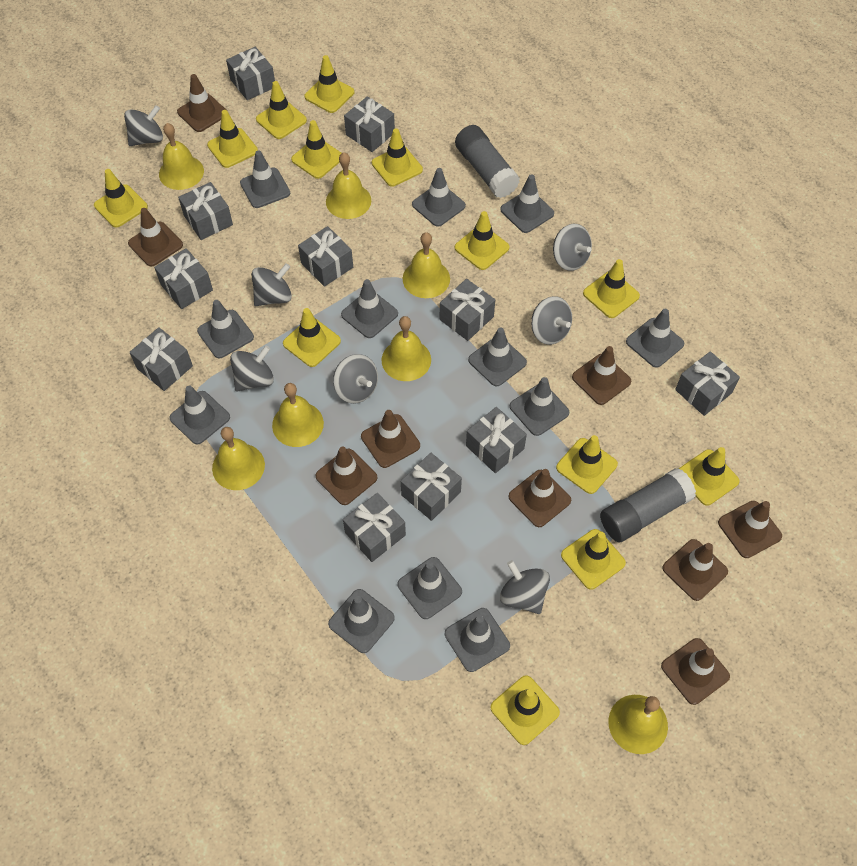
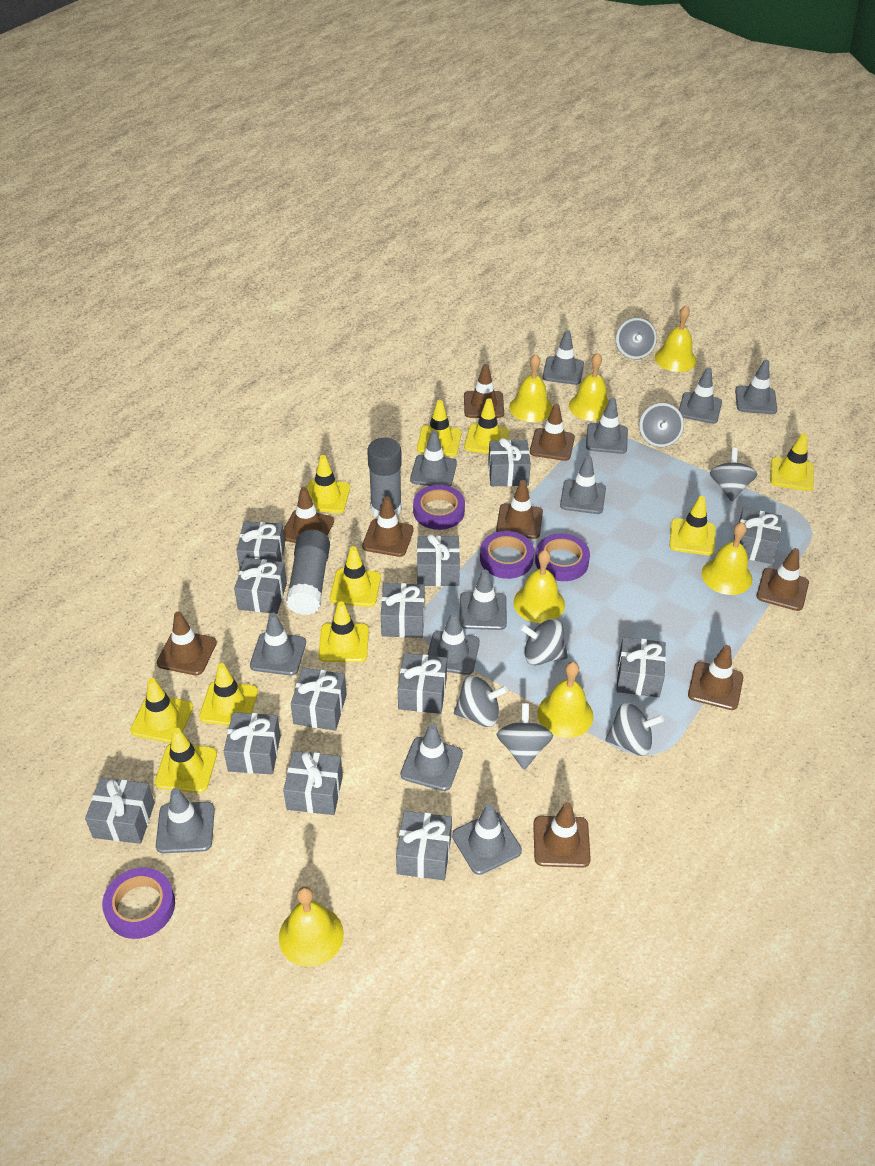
grey gift: [129,327,193,391] [154,248,213,309] [178,182,233,240] [226,47,275,100] [298,226,353,287] [343,493,406,562] [344,96,395,152] [401,453,462,521] [440,279,495,341] [466,407,527,473] [675,351,740,416] = 11 -> [85,778,155,844] [224,712,281,774] [234,558,287,614] [237,521,285,570] [283,751,343,815] [291,668,347,731] [381,583,425,638] [396,811,452,880] [398,653,447,714] [417,534,460,586] [488,438,531,486] [616,637,666,697] [739,508,782,564] = 13
purple tape: none = 0 -> [102,868,175,939] [413,485,465,530] [480,531,534,579] [535,533,590,581] = 4
yellow traffic cone: [94,169,148,228] [207,110,258,168] [256,81,307,139] [283,308,341,367] [291,120,342,179] [304,55,354,113] [372,128,423,187] [455,211,510,270] [490,675,560,745] [556,435,618,494] [561,529,626,590] [583,259,640,318] [679,447,740,505] = 13 -> [130,678,193,743] [155,728,217,793] [199,663,258,726] [307,455,350,513] [318,601,369,662] [330,546,381,607] [417,400,461,456] [464,398,509,454] [670,496,715,555] [770,433,814,491] = 10

